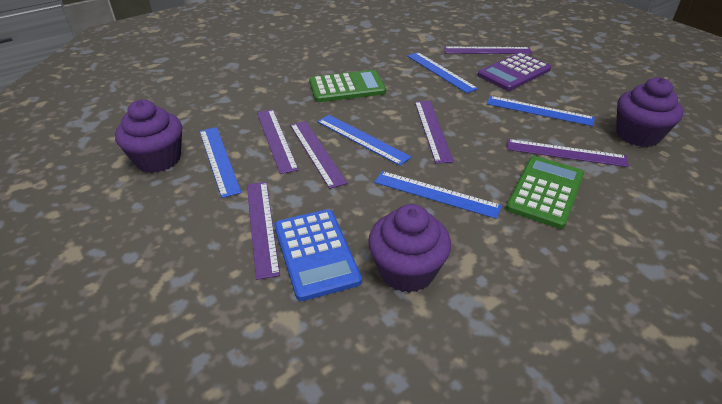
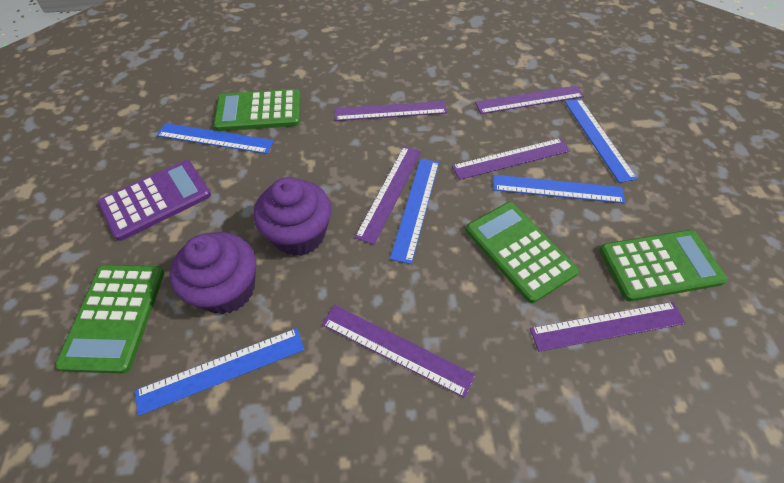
blue calculator: [274,209,362,301] = 1 -> none = 0
green calculator: [309,70,386,102] [506,156,584,229] = 2 -> [55,265,164,374] [214,89,301,131] [466,202,579,303] [599,230,727,301] = 4
purple cupcake: [115,100,182,173] [368,204,451,293] [616,77,683,147] = 3 -> [170,232,256,314] [254,177,331,256] = 2

